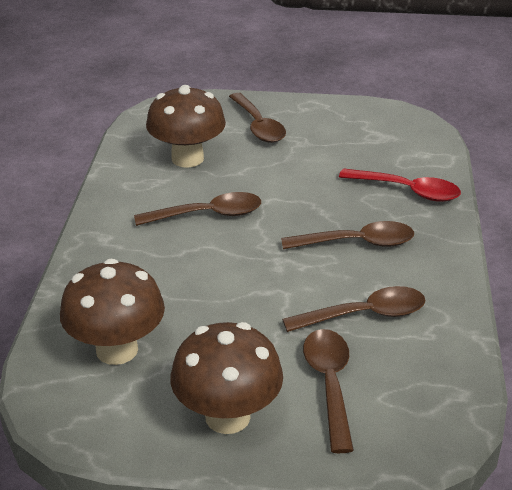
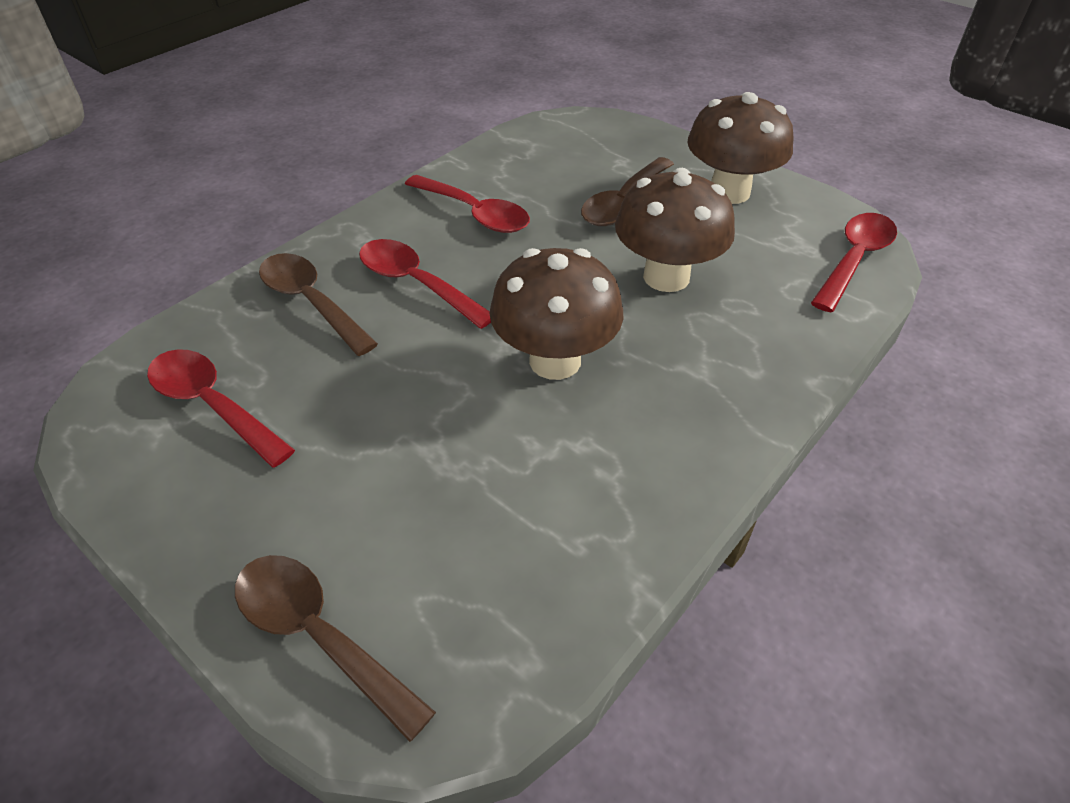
brown spoon: [134,192,261,226] [229,93,286,143] [281,221,414,249] [282,286,426,332] [303,329,354,453] = 5 -> [235,555,436,742] [259,253,378,356] [581,157,674,226] = 3
red spoon: [339,168,461,202] = 1 -> [147,349,295,468] [359,239,491,329] [405,175,530,233] [811,213,897,312] = 4

